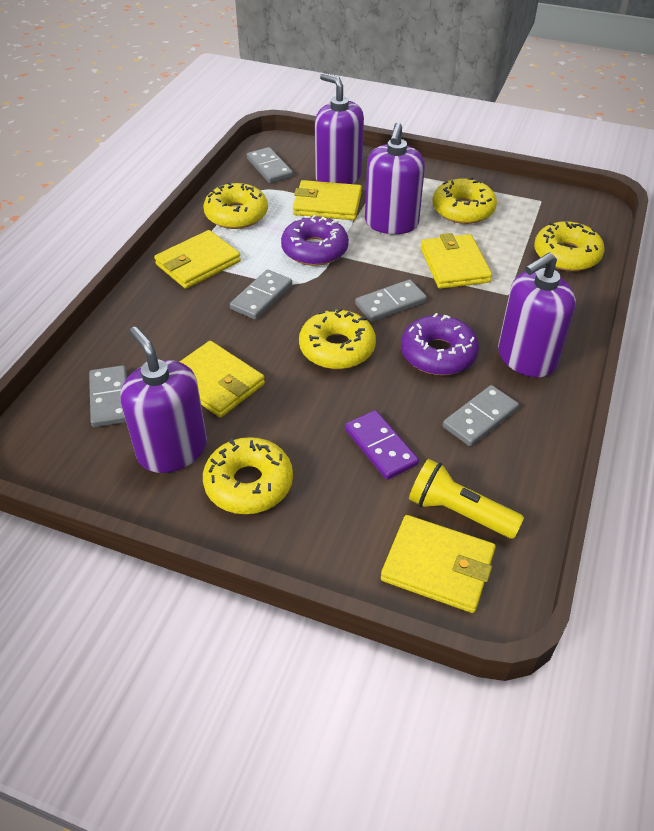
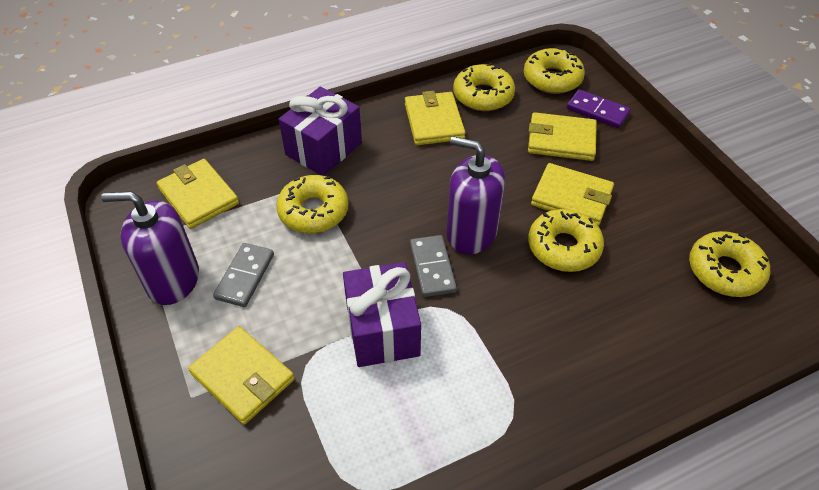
grey domino: [89,365,127,427] [230,270,292,320] [247,147,293,183] [355,279,427,322] [443,385,519,447] = 5 -> [213,243,274,307] [410,235,457,297] = 2
purple donut: [281,215,349,266] [401,313,479,375] = 2 -> none = 0
purple gift: none = 0 -> [279,87,362,176] [343,262,421,367] = 2
purple soap dispenser: [120,327,207,473] [315,73,364,184] [365,123,425,234] [498,252,576,377] = 4 -> [101,191,199,305] [447,136,505,254] = 2
yellow flashlight: [409,459,524,539] = 1 -> none = 0

